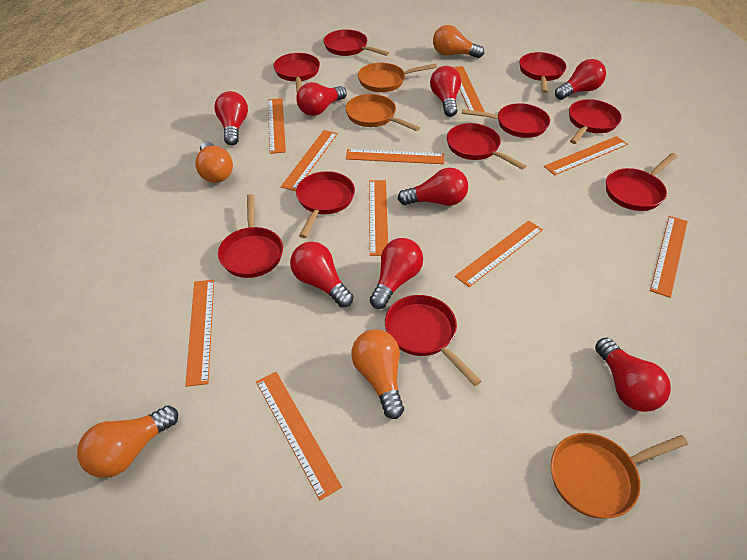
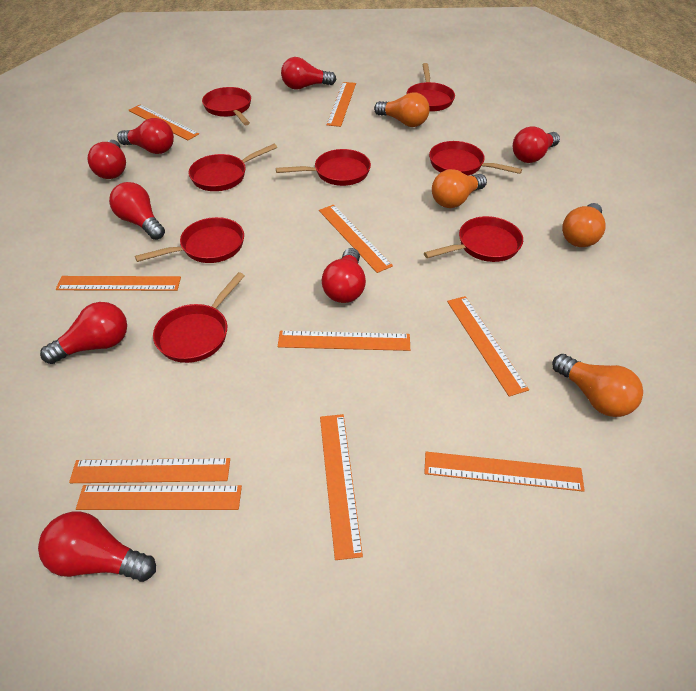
orange pan: [345,94,420,131] [358,63,437,92] [551,433,688,519] = 3 -> none = 0
red pan: [218,194,283,278] [273,53,320,93] [296,171,355,238] [324,29,389,56] [385,295,481,386] [447,123,526,170] [462,103,550,138] [519,52,566,93] [569,99,622,144] [606,153,677,211] = 10 -> [135,217,244,263] [153,272,245,363] [189,144,277,191] [202,87,251,125] [276,149,371,186] [407,63,455,112] [424,216,523,262] [429,141,522,175] = 8

